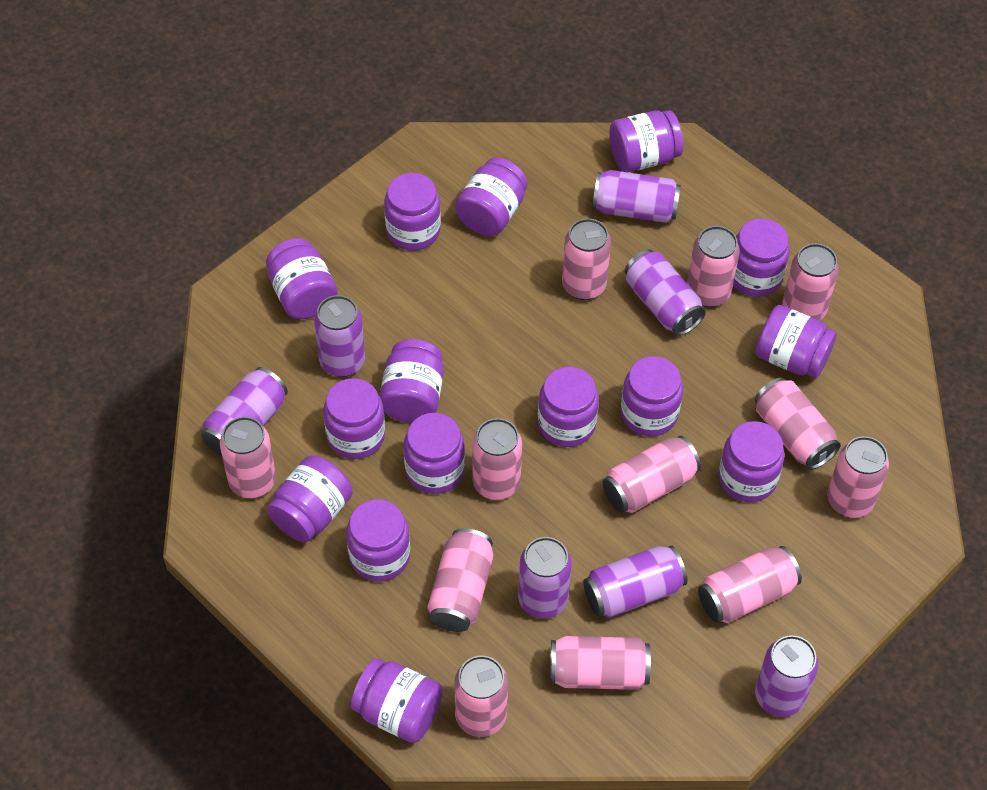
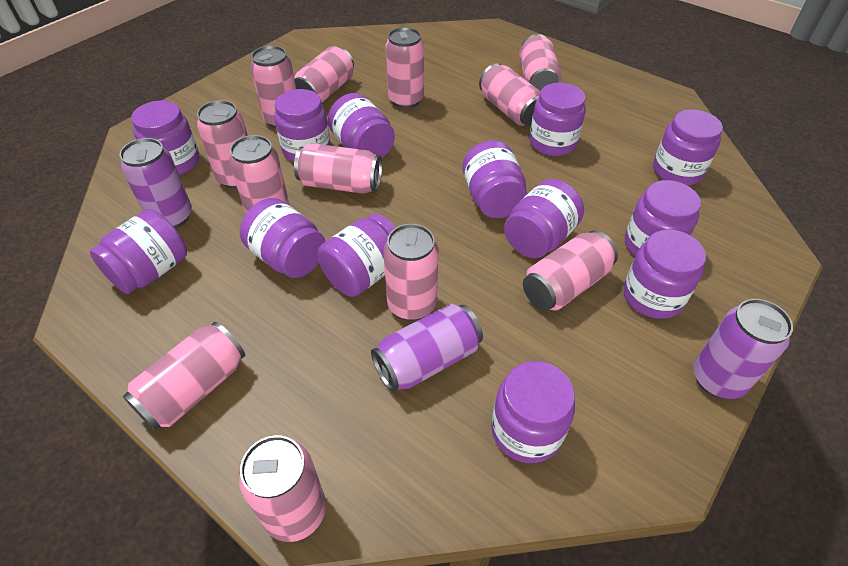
purple can: [201,367,288,456] [314,295,365,377] [518,537,572,618] [583,545,687,618] [592,170,681,223] [625,249,706,336] [755,635,818,717] = 7 -> [120,138,192,229] [371,304,483,392] [693,299,793,399] = 3
purple jar: [266,238,338,319] [267,455,353,543] [323,378,385,459] [346,499,410,582] [351,658,443,743] [380,339,444,423] [384,173,441,250] [404,413,465,494] [455,158,528,236] [538,367,599,447] [609,110,683,172] [621,356,683,437] [719,421,785,502] [733,219,790,297] [755,305,837,378] = 15 -> [90,209,187,294] [131,100,199,175] [240,198,325,278] [274,89,330,162] [317,214,396,297] [328,93,395,158] [462,140,527,218] [491,361,575,463] [504,179,584,258] [529,83,586,156] [624,230,706,319] [625,180,701,256] [653,109,723,186] = 13

